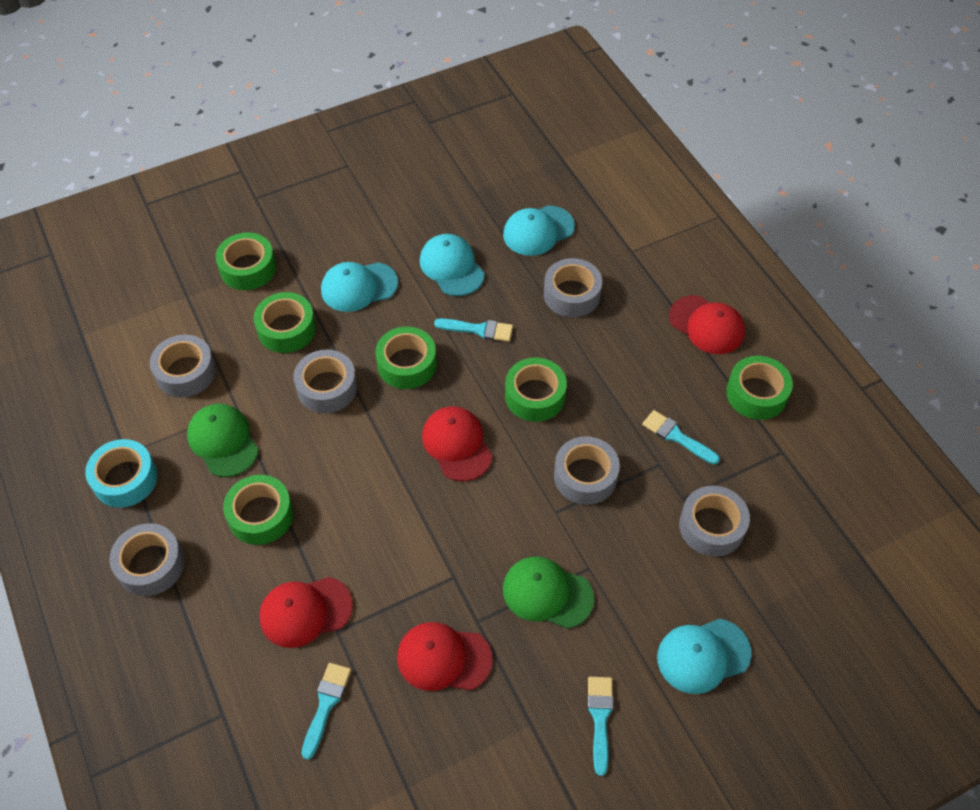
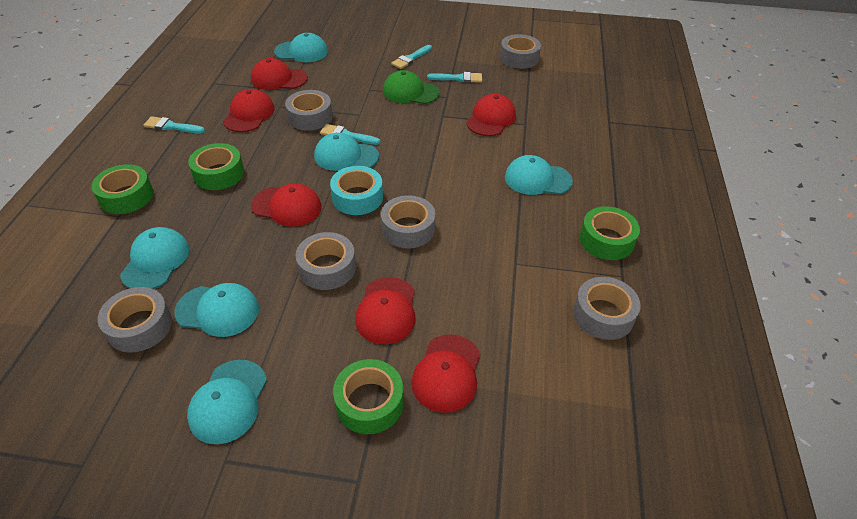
green cap: [187,404,259,477] [503,557,594,629] = 2 -> [383,70,440,104] = 1
green tape: [215,232,276,290] [223,475,294,545] [254,292,316,353] [375,327,437,389] [505,357,567,422] [726,356,793,420] = 6 -> [91,164,154,214] [188,143,244,190] [333,359,404,434] [580,206,640,260] = 4
red cap: [259,577,353,648] [397,622,493,691] [422,406,493,481] [669,295,745,354] = 4 -> [223,89,275,132] [251,58,308,90] [251,183,321,227] [355,277,416,344] [411,334,481,413] [466,94,516,136] = 6
turquoise cap: [321,262,398,312] [420,234,485,296] [503,205,575,256] [657,618,752,694] = 4 -> [120,227,189,289] [174,283,259,337] [187,360,267,444] [274,33,328,62] [314,133,379,171] [505,155,573,195] = 6

